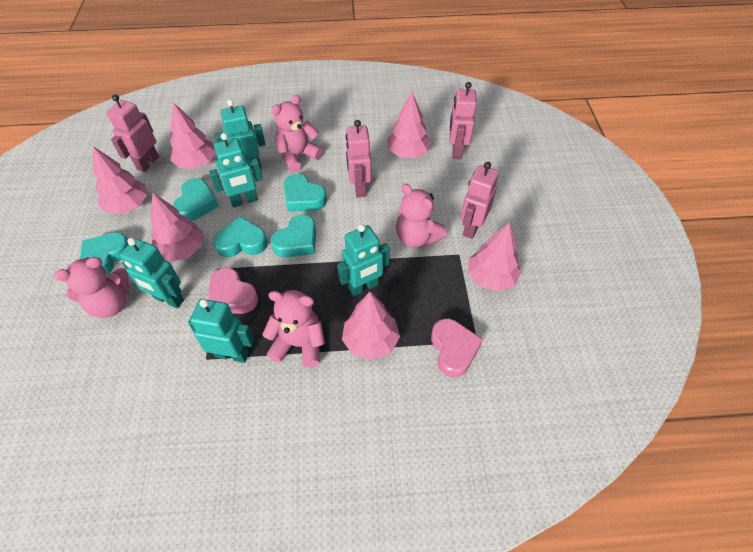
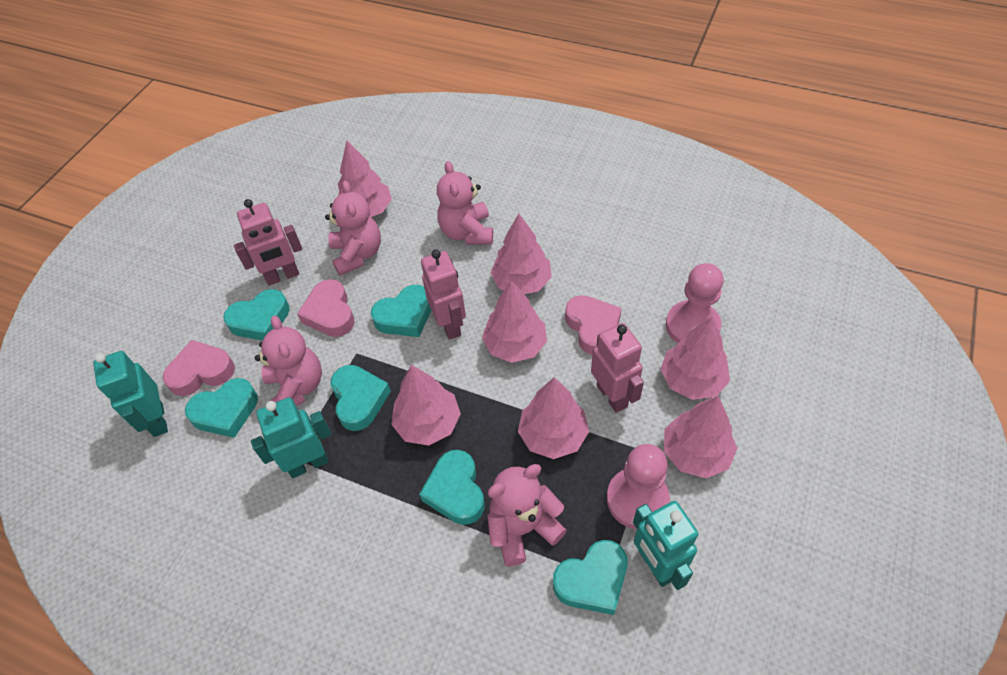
pink heart: [208,268,258,314] [431,319,483,378] = 2 -> [163,340,235,396] [297,279,354,337] [565,295,622,355] = 3
pink pawn: none = 0 -> [607,444,670,529] [666,263,724,343] = 2
pink robot: [106,94,159,172] [346,120,372,197] [450,82,477,159] [460,162,499,239] = 4 -> [234,199,302,286] [421,250,466,340] [591,323,644,413] = 3
pink tree: [93,146,147,214] [150,193,203,262] [170,102,216,169] [342,292,400,360] [387,93,431,158] [468,222,521,292] = 6 -> [338,141,392,217] [391,365,461,446] [482,280,547,363] [491,214,552,294] [518,377,589,459] [660,317,730,400] [664,396,737,478] = 7
turquoise heart: [80,232,129,276] [173,178,219,222] [213,216,268,257] [270,215,316,258] [284,174,327,212] = 5 -> [185,378,258,438] [223,289,290,341] [330,365,391,431] [371,285,431,337] [419,450,485,525] [553,540,628,615] = 6
turquoise robot: [120,237,184,308] [188,299,254,363] [209,133,263,207] [215,99,266,169] [337,224,390,296] = 5 -> [93,351,168,437] [251,397,331,478] [633,501,698,590] = 3

